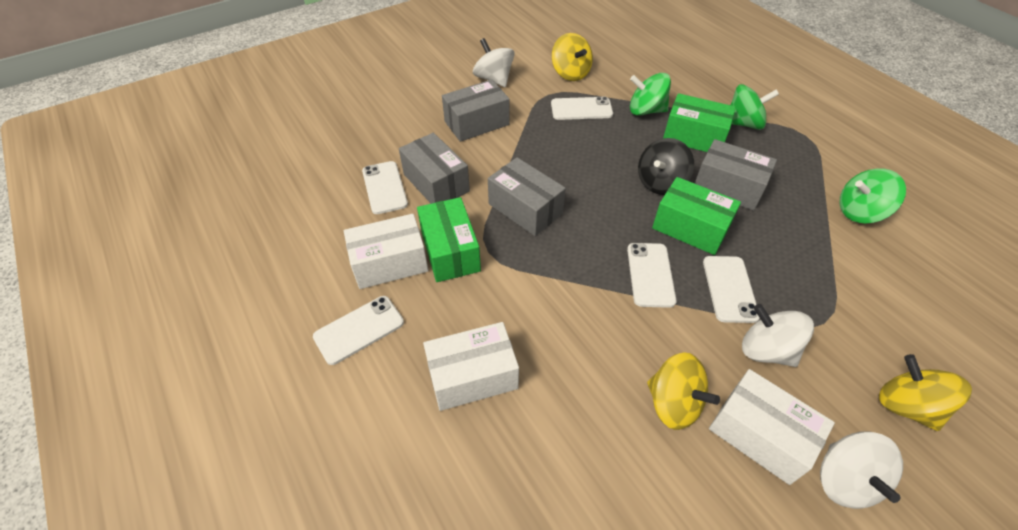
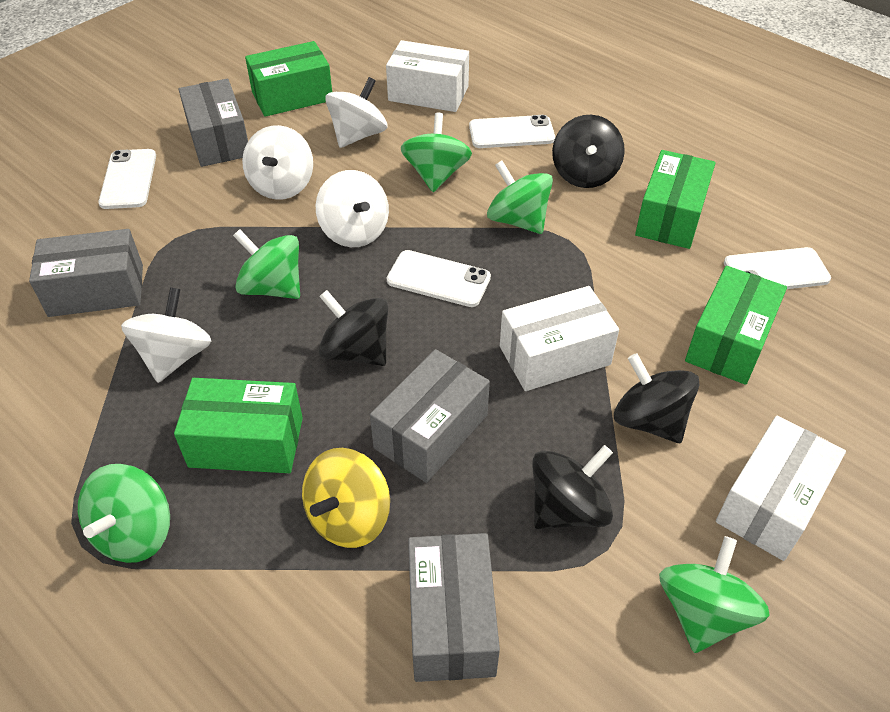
black spinning top: [638,138,694,195] = 1 -> [319,290,388,366] [532,445,613,529] [552,115,625,188] [614,353,699,443] = 4
green box: [417,197,481,282] [652,177,741,255] [663,93,736,152] = 3 -> [174,378,303,473] [245,41,332,117] [635,150,716,249] [685,266,787,385] = 4
green spinning top: [630,73,671,116] [731,84,779,130] [839,168,906,223] = 3 -> [78,464,170,563] [233,229,300,299] [401,113,472,192] [487,161,553,234] [659,536,769,653] = 5
white phone: [313,296,404,365] [362,161,408,214] [551,97,613,120] [627,243,677,308] [703,256,760,323] = 5 -> [98,149,156,209] [387,250,491,307] [469,115,555,148] [724,247,831,289] = 4
white spinning top: [473,38,515,87] [742,304,814,367] [820,431,903,509] = 3 -> [121,287,211,383] [242,125,313,200] [316,170,389,247] [325,77,388,148] = 4
yellow spinning top: [552,33,593,81] [647,352,720,430] [879,354,972,431] = 3 -> [302,448,390,548] = 1

